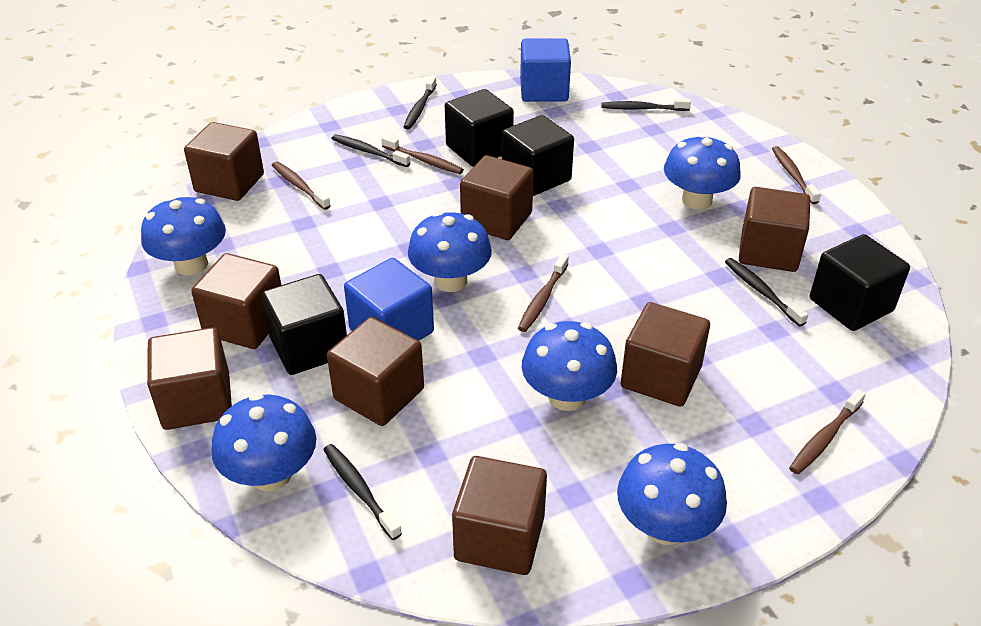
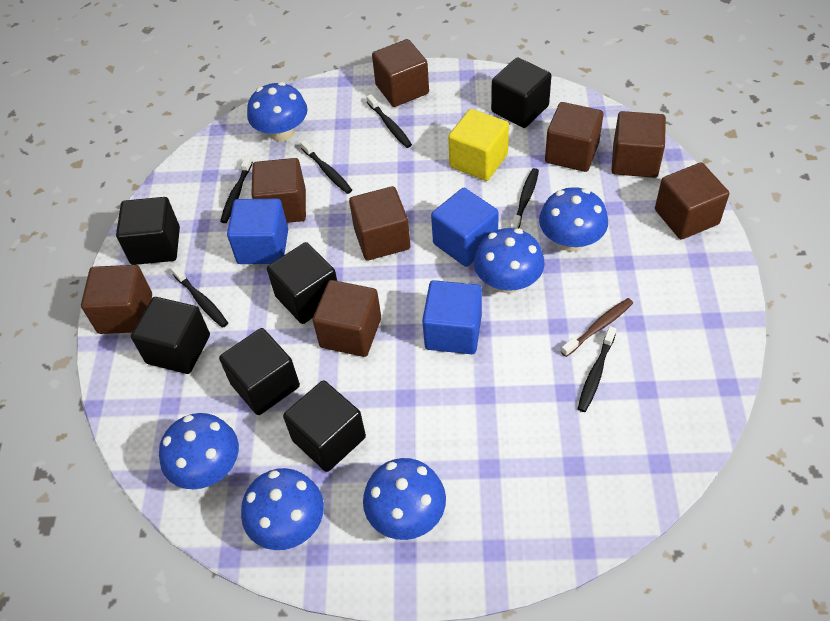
black cube: [261,274,347,375] [445,89,514,166] [501,115,574,196] [810,234,910,331] = 4 -> [116,197,180,265] [131,297,210,374] [219,328,300,415] [267,242,337,324] [283,380,366,472] [491,57,551,128] = 6
black toothbrush: [323,444,402,540] [332,134,411,167] [404,76,437,129] [601,98,691,111] [725,258,808,327] = 5 -> [171,266,228,328] [220,155,253,223] [300,140,352,194] [366,94,412,148] [510,168,539,229] [578,326,616,412] = 6
blue cube: [344,258,434,340] [520,38,571,102] = 2 -> [227,199,288,264] [422,280,482,354] [431,188,499,267] = 3
brown toothbrush: [272,161,331,210] [381,135,464,174] [518,254,569,332] [772,146,821,204] [789,389,866,474] = 5 -> [561,298,633,357] = 1
yellow cube: none = 0 -> [448,109,509,181] = 1

